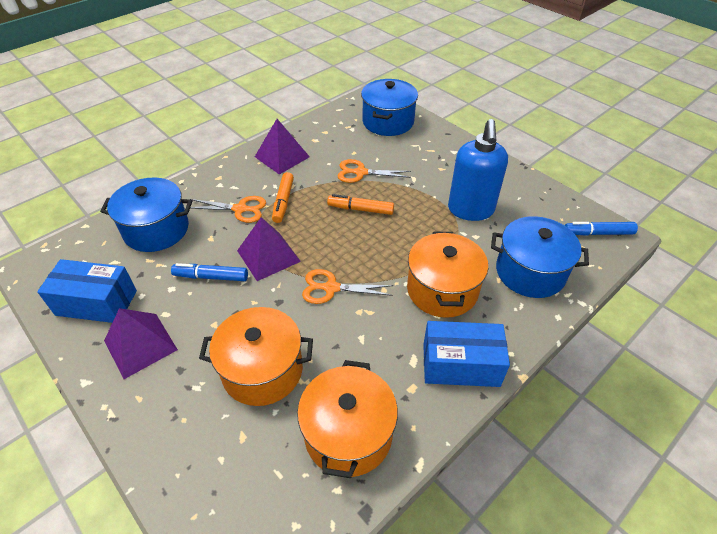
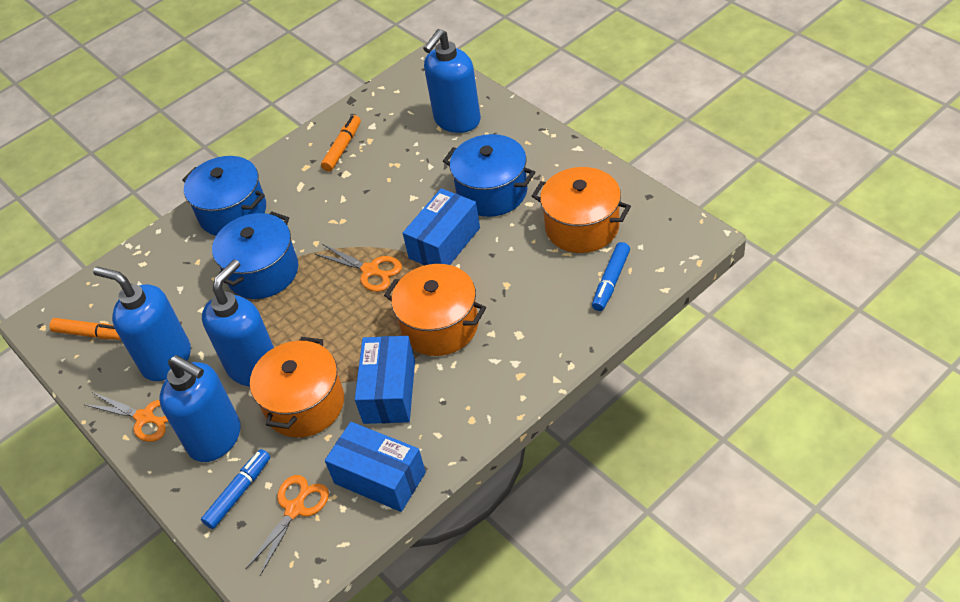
blue box: [37,259,137,323] [423,321,510,387] = 2 -> [325,422,426,512] [355,336,415,424] [403,188,480,266] = 3
blue soap dispenser: [448,119,508,221] = 1 -> [93,267,191,381] [159,355,240,462] [202,259,274,386] [423,29,481,133] = 4
purple pyramid: [104,308,178,379] [237,217,301,281] [255,119,310,175] = 3 -> none = 0

